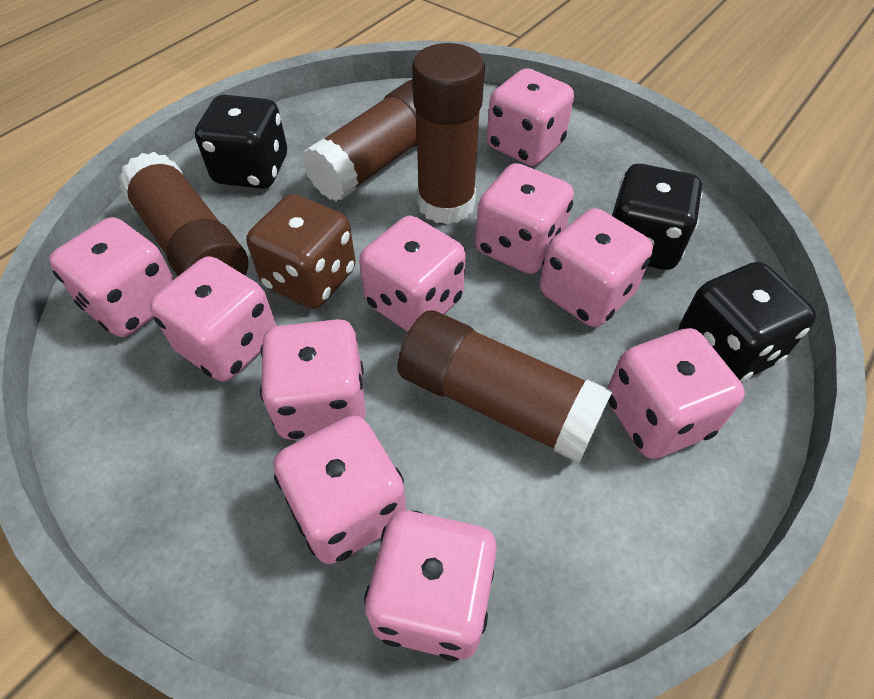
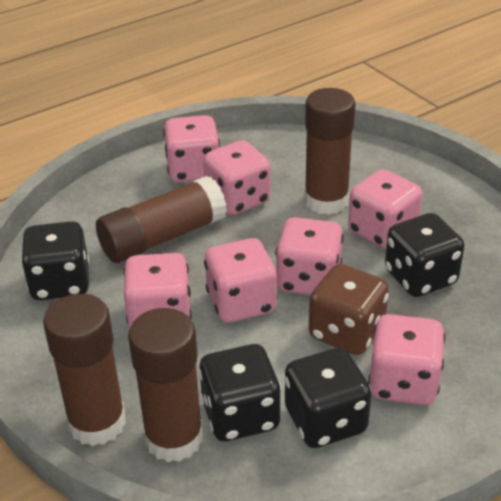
black dice: [195,95,287,189] [612,164,703,270] [678,262,816,382] = 3 -> [21,221,89,300] [198,344,281,441] [285,348,371,448] [385,213,464,297] = 4
pink dice: [49,217,174,337] [149,256,276,381] [260,319,366,440] [274,415,407,564] [359,216,466,332] [364,510,497,661] [475,163,574,274] [487,68,574,166] [540,208,653,327] [607,328,745,459] = 10 -> [124,253,192,327] [163,115,220,182] [203,140,271,215] [204,238,277,323] [275,217,343,295] [348,169,422,249] [368,314,445,405] = 7

